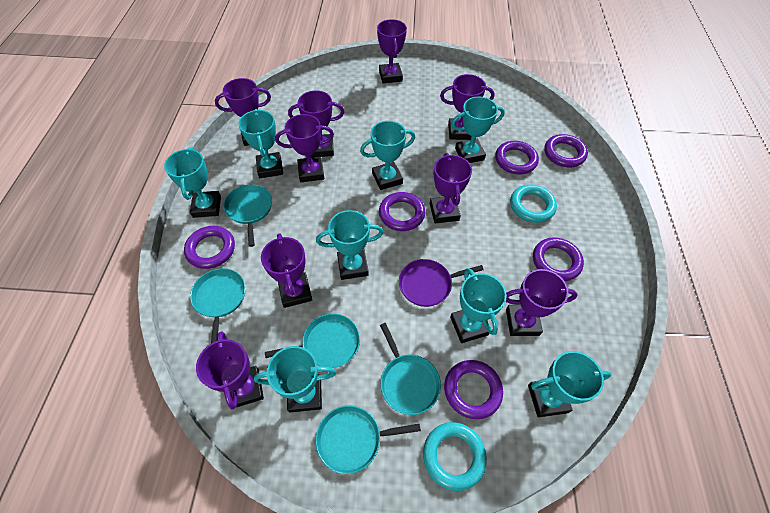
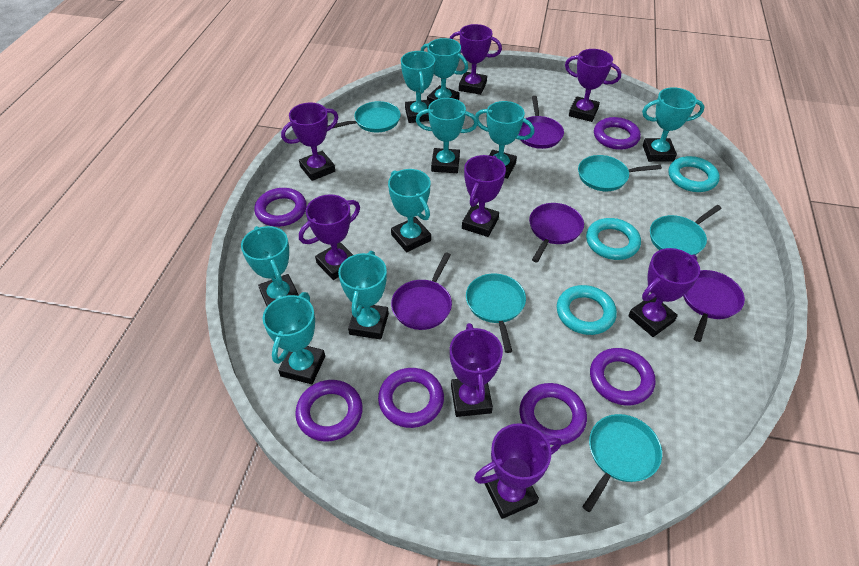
purple pan: [399,259,484,307] = 1 -> [391,252,452,330] [518,96,564,149] [529,203,584,262] [683,270,745,342] = 4
purple trophy: [196,331,264,409] [215,78,271,146] [261,233,312,308] [275,114,334,182] [288,91,345,158] [377,19,407,84] [430,153,472,223] [440,74,495,140] [506,269,578,336] = 9 -> [281,103,338,181] [299,194,360,280] [450,24,502,95] [450,323,503,417] [462,155,506,237] [474,423,562,519] [565,49,621,122] [628,248,700,337] = 8
turquoise ring: [423,422,487,491] [510,184,557,223] = 2 -> [557,285,617,335] [586,218,641,260] [668,156,720,192] = 3
turquoise trophy: [164,147,221,218] [238,109,283,178] [254,346,336,412] [316,210,383,280] [360,121,415,190] [450,268,507,343] [451,97,505,163] [528,351,612,417] = 8 -> [241,226,299,306] [263,292,325,384] [338,251,389,340] [388,169,431,252] [401,51,435,123] [416,98,478,173] [421,38,468,103] [475,101,534,179] [642,87,705,162] = 9

